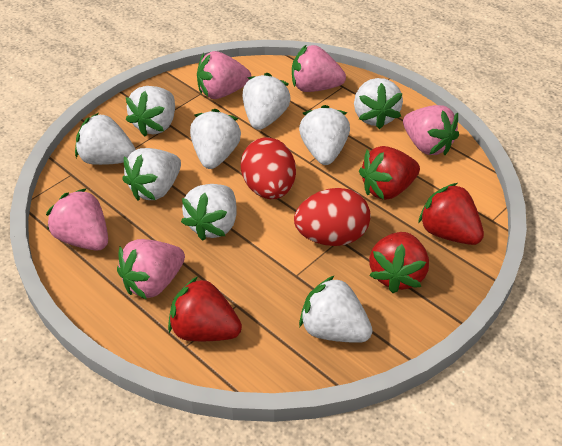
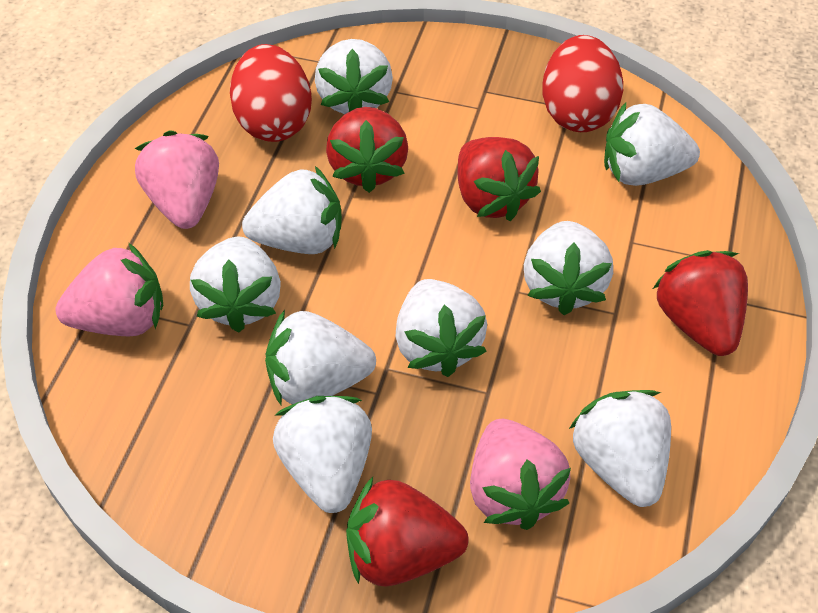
pink strawberry: [46,188,108,250] [117,239,185,300] [197,51,251,99] [292,45,346,92] [403,105,459,155] = 5 -> [55,243,163,336] [135,130,219,229] [470,419,571,530] = 3

